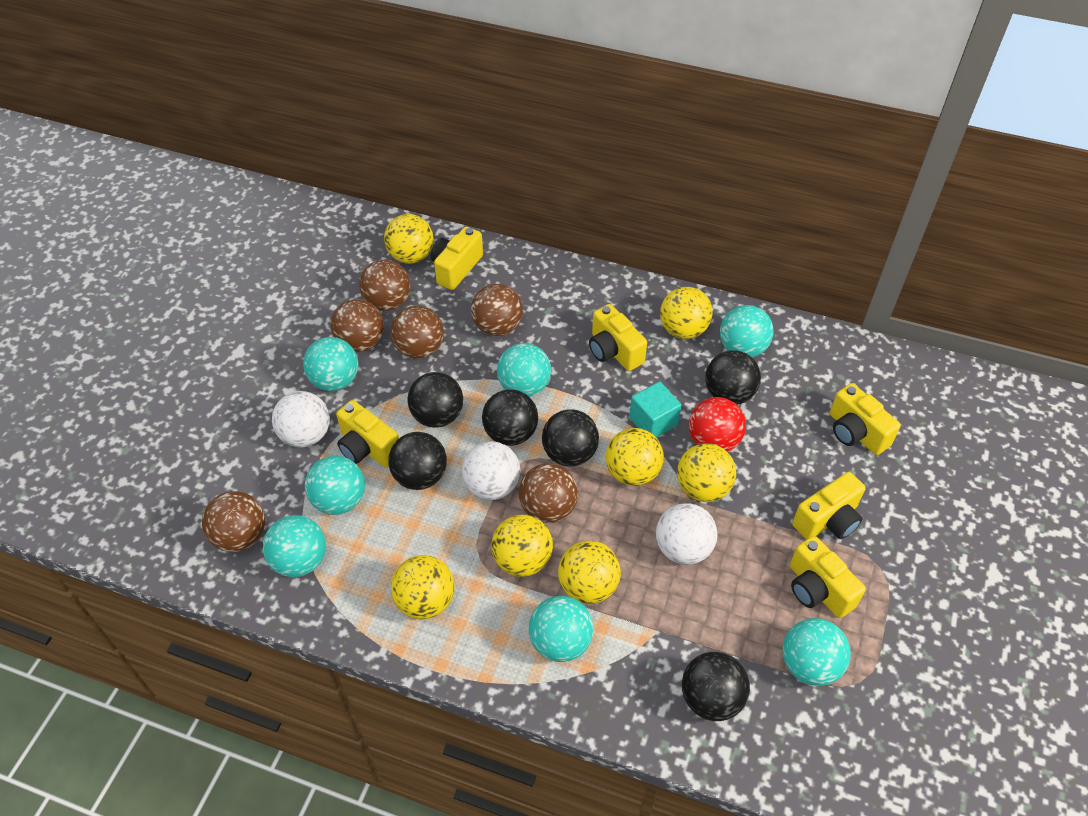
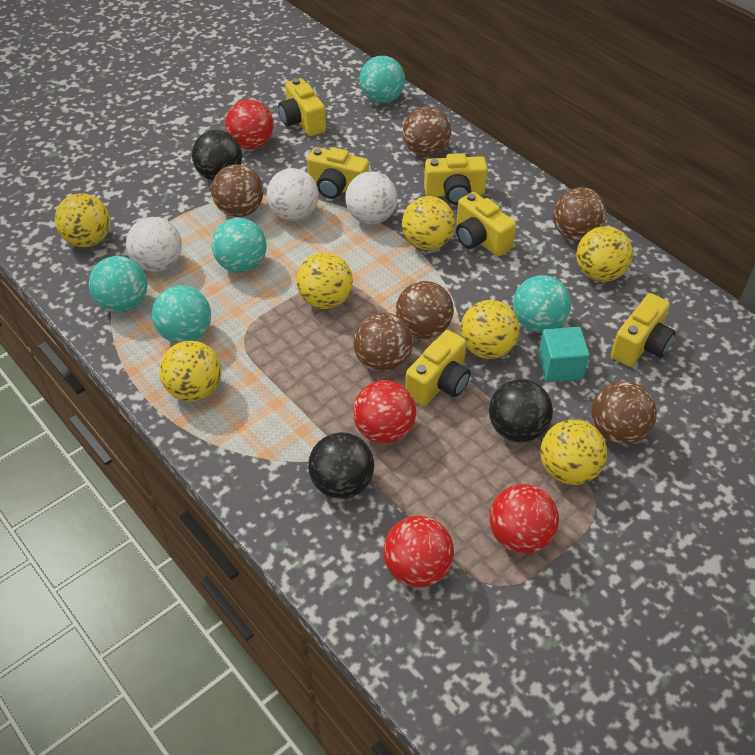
black ball: [388,432,447,490] [408,372,463,428] [482,389,538,446] [542,409,599,466] [682,652,750,721] [705,350,761,405] = 6 -> [192,130,242,181] [308,432,374,499] [489,379,553,443] = 3
red ball: [688,397,746,452] = 1 -> [225,100,274,149] [353,380,416,444] [383,516,454,588] [489,484,559,554] = 4
turquoise ball: [263,515,326,577] [303,337,358,391] [305,456,365,515] [497,343,551,397] [529,596,594,662] [720,305,774,357] [782,618,851,686] = 7 -> [89,256,147,313] [152,286,211,343] [212,218,267,273] [359,56,405,104] [513,275,571,333] = 5

